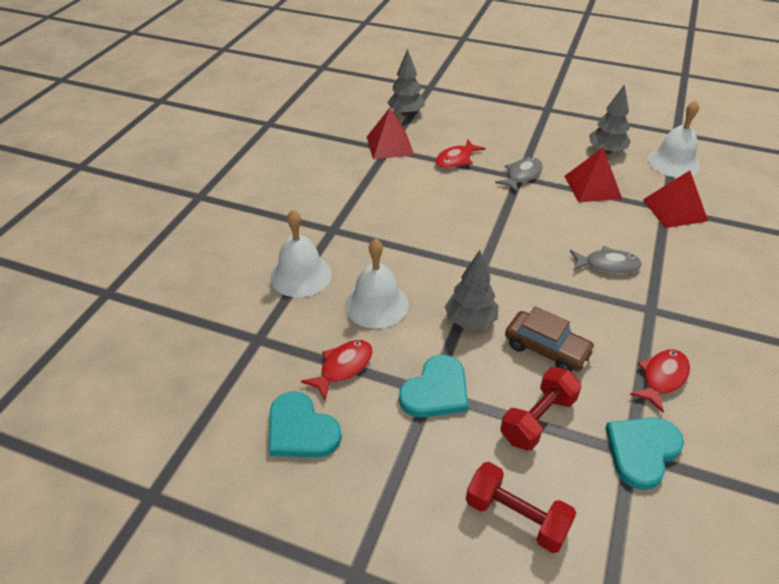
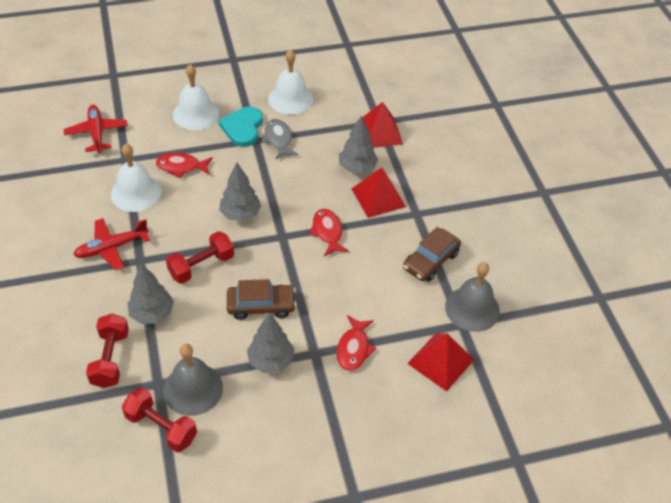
brown car: [505,306,596,372] = 1 -> [227,279,297,320] [403,227,461,282] = 2
grey bell: none = 0 -> [163,344,223,416] [445,262,500,332] = 2
grey fish: [495,158,543,192] [570,246,642,274] = 2 -> [262,119,298,159] = 1
grey tree: [387,48,425,116] [445,250,498,329] [589,84,631,154] = 3 -> [127,264,174,324] [219,162,261,221] [247,313,294,373] [339,115,378,174] = 4
red dumbbell: [466,462,577,553] [500,367,582,451] = 2 -> [86,314,129,388] [122,387,197,452] [166,231,234,284] = 3
red plane: none = 0 -> [64,105,128,153] [73,218,150,270] = 2
turquoise heart: [269,391,342,458] [399,355,468,418] [605,417,684,490] = 3 -> [218,107,263,147] = 1

